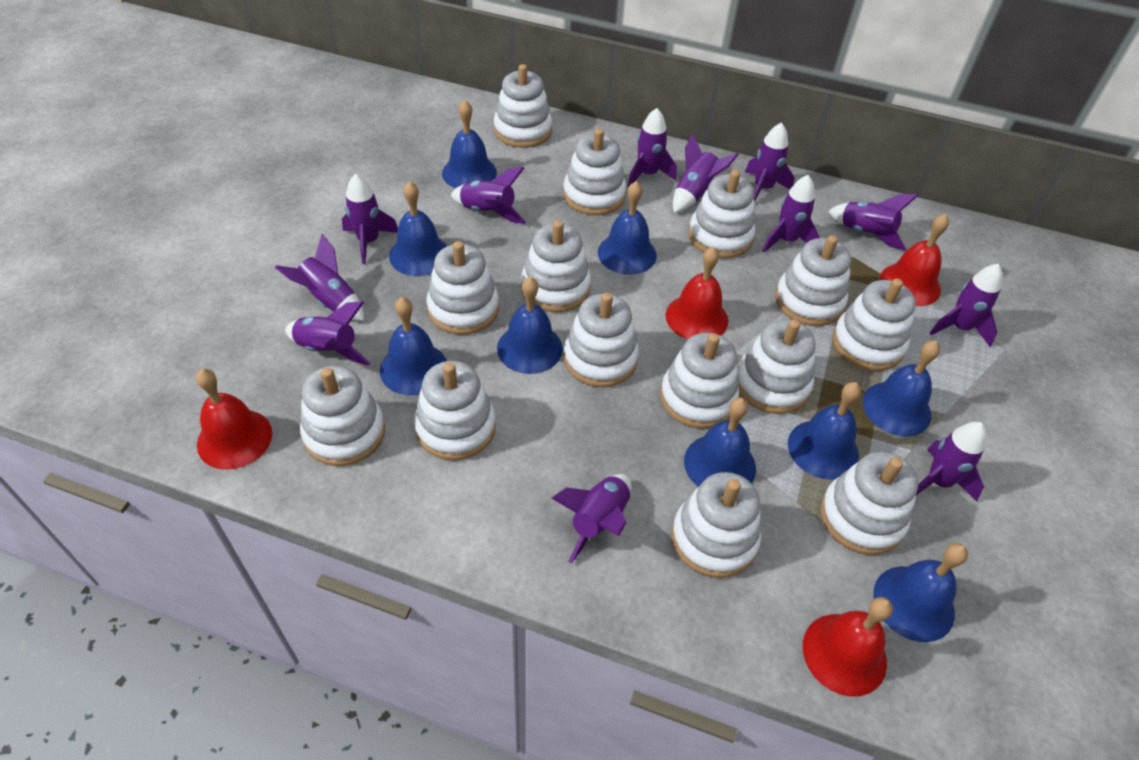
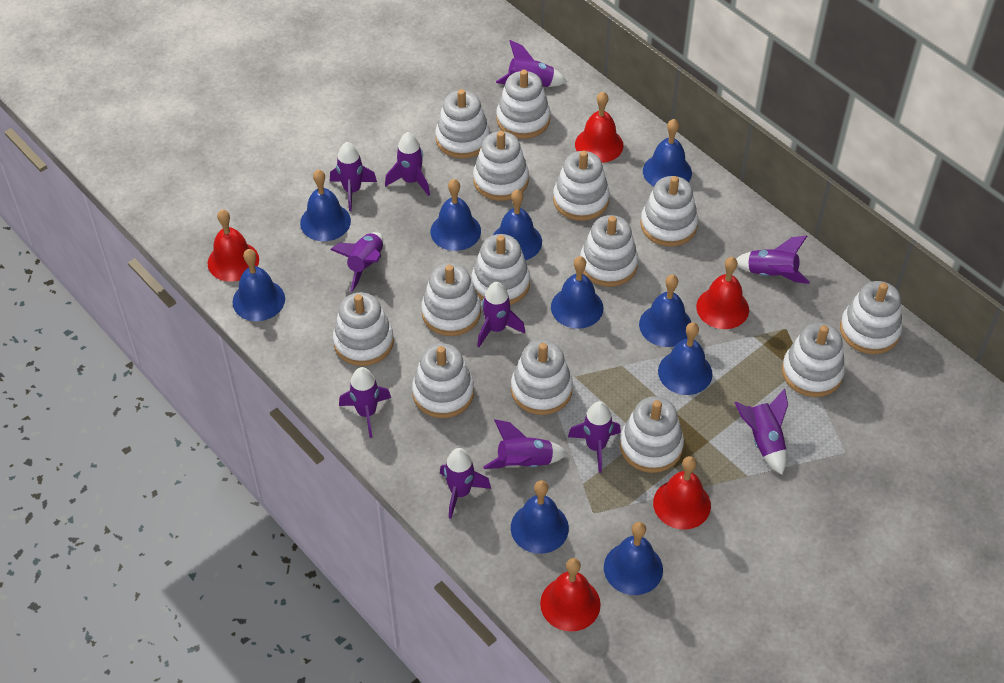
blue bell: [380,297,447,395] [389,181,447,276] [442,100,497,188] [497,277,563,374] [598,181,657,275] [684,398,756,487] [788,382,861,479] [863,341,940,437] [873,543,968,642] = 9 -> [232,249,285,321] [300,170,351,241] [430,179,481,251] [493,190,542,260] [511,480,569,554] [551,256,603,329] [604,522,663,595] [639,275,691,347] [643,119,692,187] [658,322,713,395] = 10
purple rocket: [275,234,364,321] [285,301,370,365] [342,174,398,264] [451,167,526,224] [551,474,631,564] [627,108,677,187] [673,133,739,213] [745,122,794,202] [763,175,820,252] [828,194,918,251] [916,422,987,501] [930,264,1003,347] = 12 -> [330,142,377,211] [330,232,383,292] [339,367,391,438] [385,132,430,196] [440,448,491,519] [477,282,525,347] [483,419,568,469] [496,40,567,87] [568,401,621,473] [735,389,788,475] [736,236,810,284] = 11
red bell: [196,369,272,470] [666,246,728,339] [803,597,893,697] [880,214,949,306] = 4 -> [208,210,259,282] [540,558,601,632] [575,92,623,163] [653,456,711,530] [696,257,749,329] = 5

